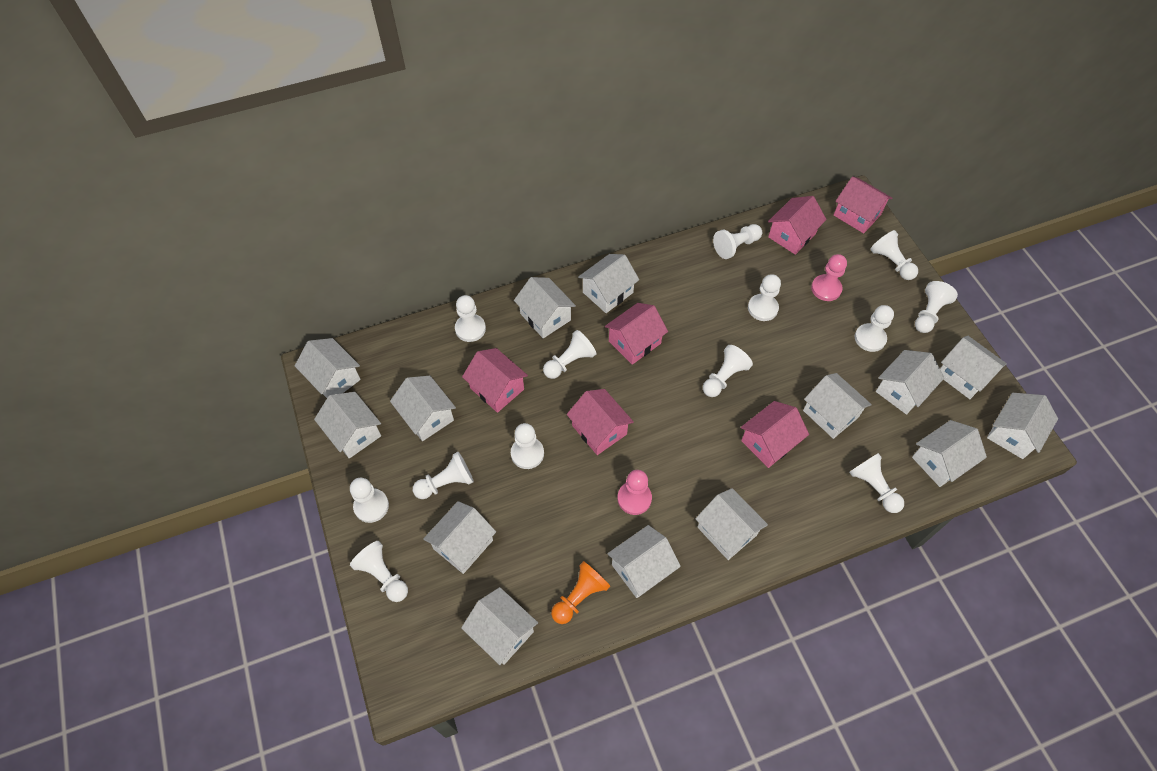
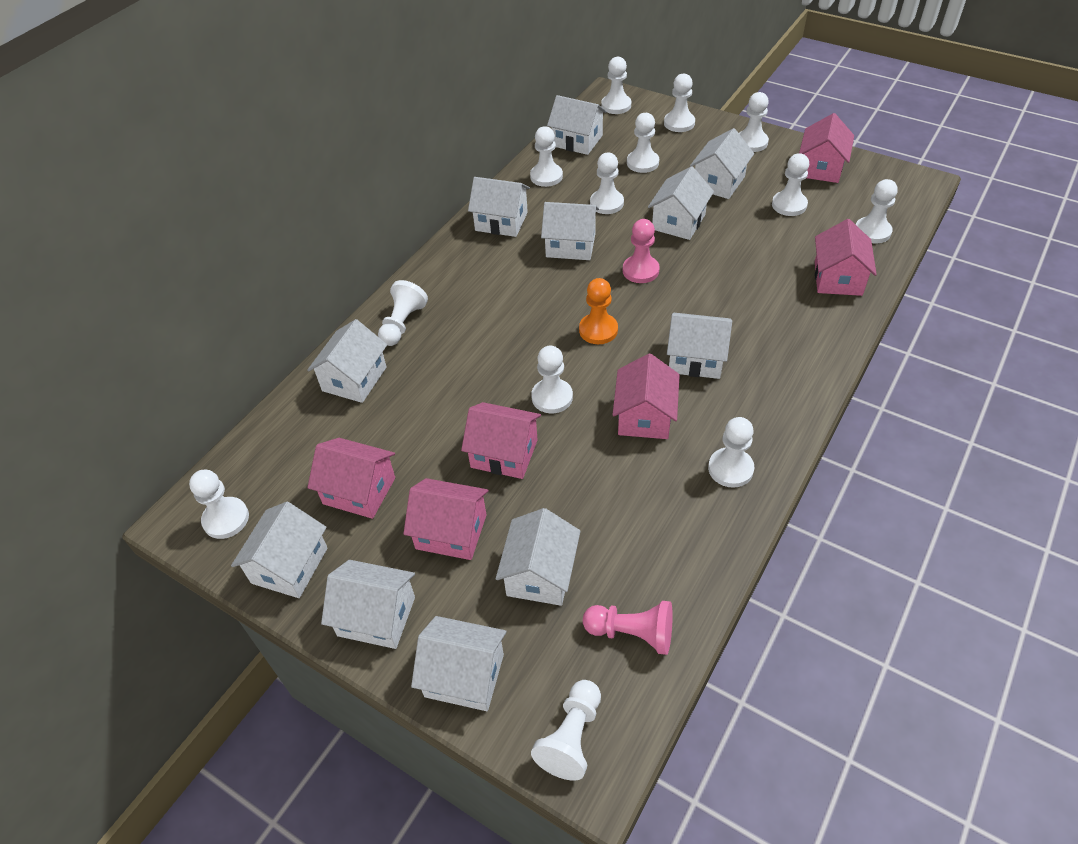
white house: [295,338,361,398] [314,392,381,459] [390,376,456,441] [423,501,496,574] [461,587,538,665] [514,277,576,338] [578,254,639,313] [607,525,681,598] [695,488,768,560] [803,373,872,439] [876,350,944,415] [912,420,987,487] [940,336,1007,399] [987,393,1058,459] = 14 -> [231,502,328,598] [307,319,387,403] [321,560,415,649] [411,616,507,711] [468,177,530,237] [496,508,581,606] [541,202,599,260] [547,95,607,155] [648,166,714,240] [667,313,732,379] [690,128,754,199] = 11

